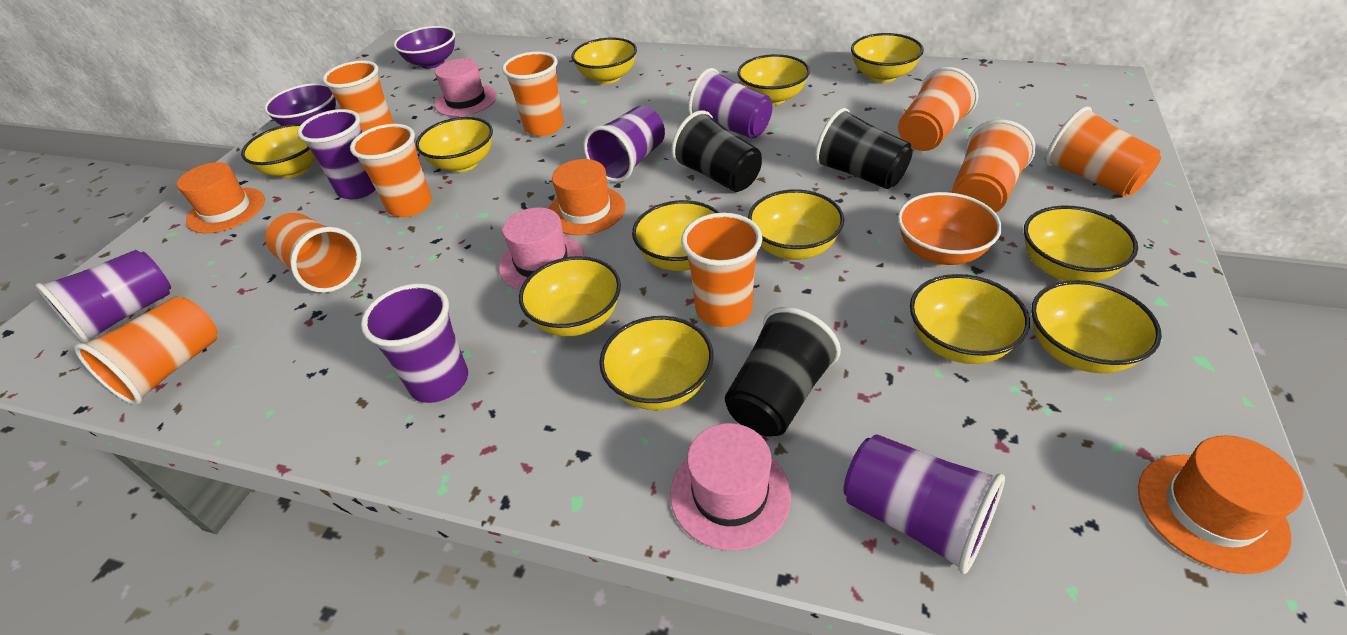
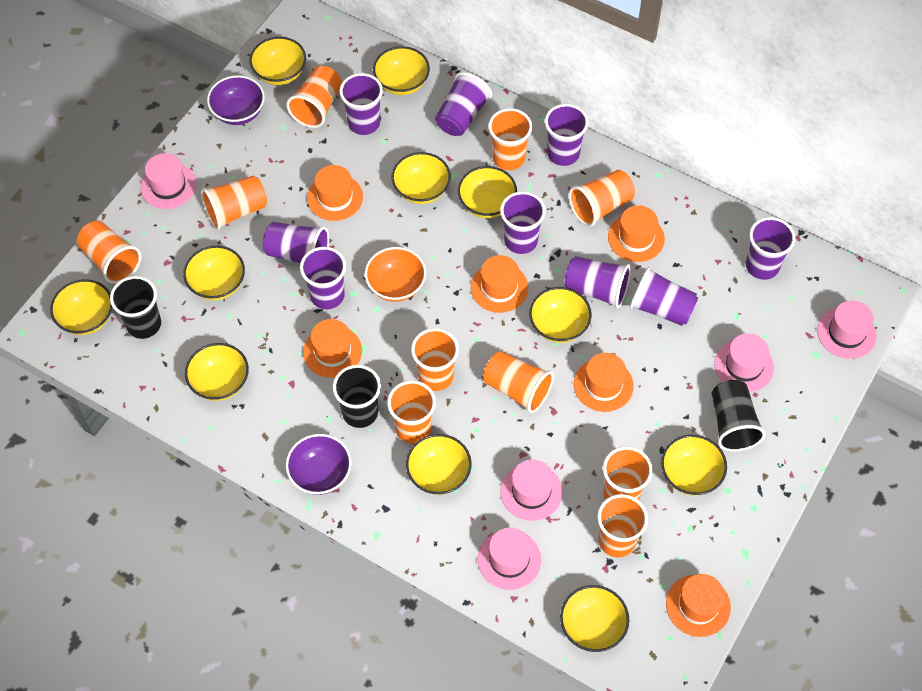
orange cup: [75,297,217,405] [265,213,361,293] [322,61,394,132] [350,124,432,217] [502,51,564,136] [681,213,762,327] [898,67,978,151] [952,119,1036,213] [1045,106,1161,197] = 9 -> [77,221,142,284] [201,176,267,230] [286,66,342,128] [387,380,436,444] [411,328,459,391] [483,351,554,413] [488,108,532,170] [569,170,635,227] [597,494,648,557] [603,446,653,500] = 10
orange hat: [177,162,265,233] [548,159,625,235] [1138,435,1303,574] = 3 -> [303,319,362,378] [307,165,363,221] [470,255,528,313] [574,353,634,412] [608,205,665,262] [666,574,731,637] = 6
pink hat: [435,59,497,117] [499,207,584,290] [670,423,791,550] = 3 -> [140,153,196,209] [478,528,541,590] [500,460,563,521] [714,334,774,392] [817,301,877,359] = 5
purple cup: [35,250,171,344] [297,109,376,199] [361,283,468,403] [583,106,665,182] [688,68,772,138] [844,434,1005,574] = 6 -> [263,222,329,263] [300,247,346,309] [339,73,383,135] [435,72,492,136] [500,191,546,254] [545,104,589,166] [564,256,631,308] [630,267,698,326] [746,217,795,280] = 9
yellow bowl: [241,124,316,178] [416,117,493,172] [519,256,621,337] [572,37,637,84] [599,316,714,410] [632,200,720,271] [737,54,810,105] [748,189,845,260] [851,33,924,82] [910,274,1030,364] [1024,205,1138,282] [1031,280,1162,373] = 12 -> [50,279,112,335] [183,246,245,300] [185,343,249,401] [250,37,306,85] [373,46,430,95] [391,152,451,204] [406,434,472,495] [458,166,517,218] [529,287,592,343] [560,585,629,652] [661,435,727,496] = 11

